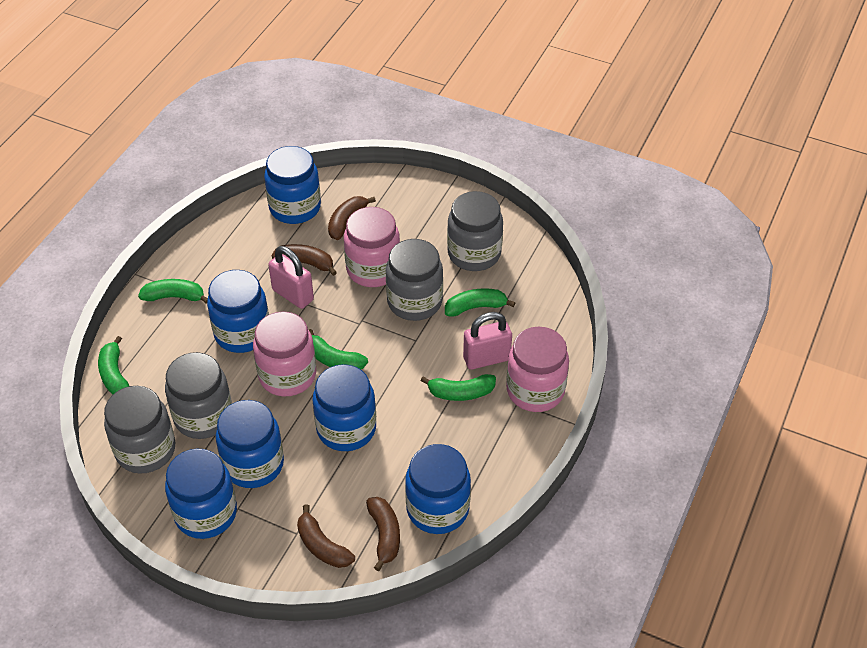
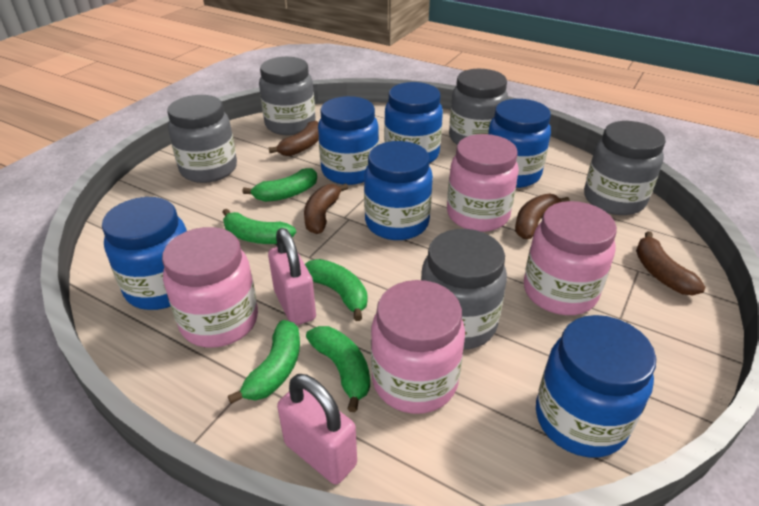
grey jar: [104,386,175,474] [165,352,232,439] [386,239,443,321] [447,191,503,271] = 4 -> [167,95,237,183] [259,57,316,135] [421,229,507,350] [449,69,508,145] [584,121,666,215] = 5
pink jar: [253,311,316,396] [344,207,400,287] [506,327,569,412] = 3 -> [162,227,258,348] [371,280,465,414] [447,134,519,232] [524,201,617,315] = 4

